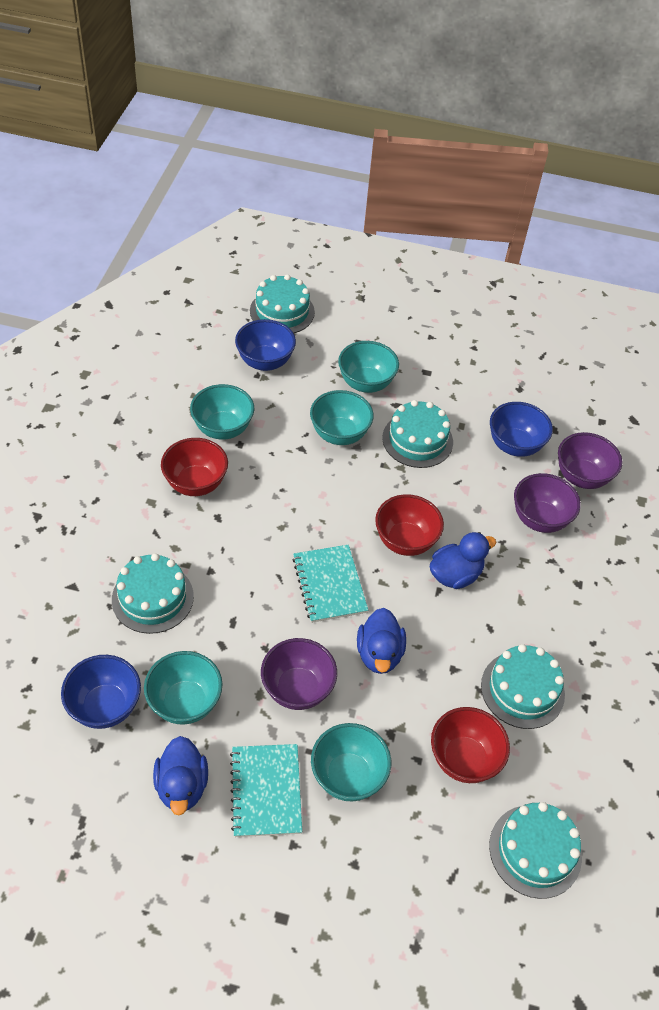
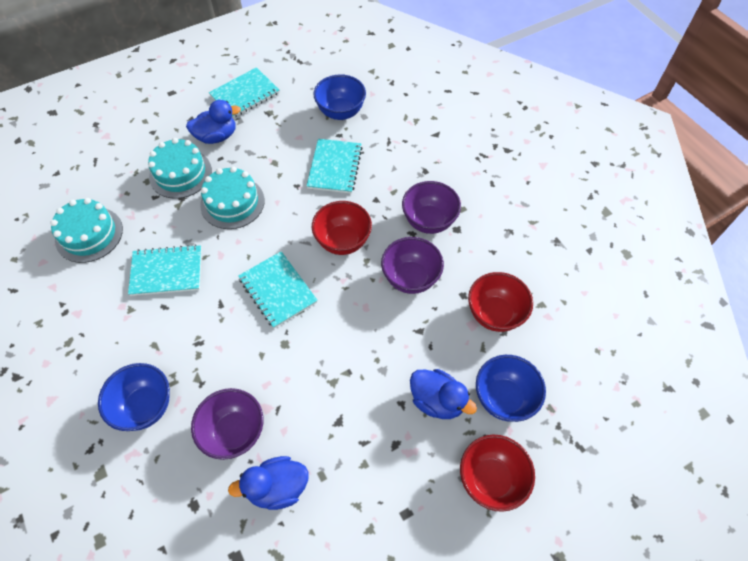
turquoise bowl: [144,651,223,725] [190,384,254,440] [310,390,374,445] [311,723,391,802] [338,341,399,393] = 5 -> none = 0
turquoise cake: [112,553,194,634] [250,274,315,333] [382,400,453,468] [481,644,565,729] [489,802,582,899] = 5 -> [50,198,123,263] [148,138,212,199] [200,166,265,229] = 3
turquoise notebook: [230,744,302,837] [292,545,368,623] = 2 -> [128,245,202,296] [209,67,280,118] [238,251,318,328] [306,139,362,194] = 4

